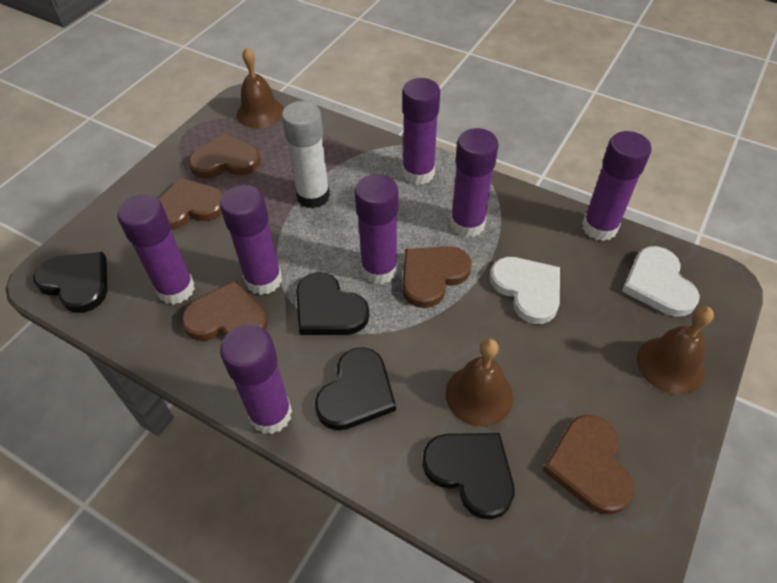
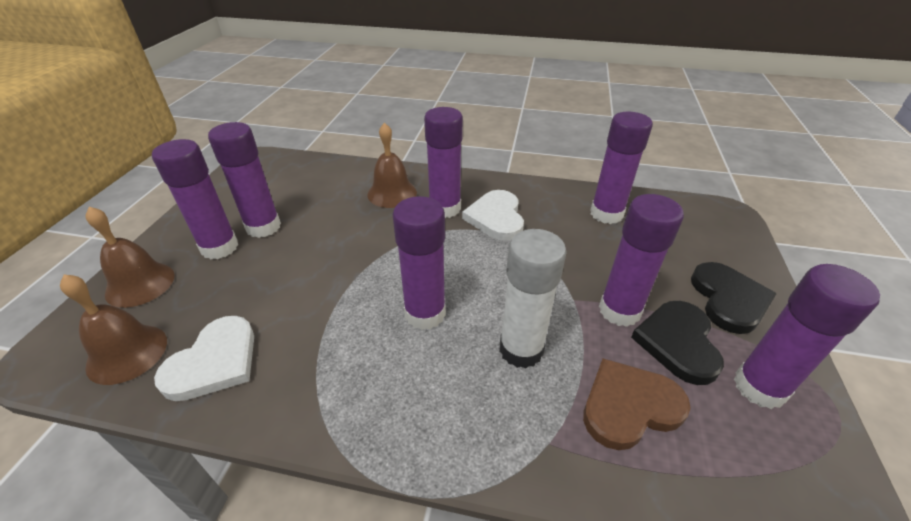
black heart: [33,252,107,313] [296,272,369,335] [315,347,396,431] [422,433,514,520] = 4 -> [631,301,724,385] [691,262,777,334] = 2
brown heart: [158,178,223,230] [181,280,268,341] [189,132,261,179] [402,246,472,308] [543,415,634,515] = 5 -> [583,358,691,450] = 1

